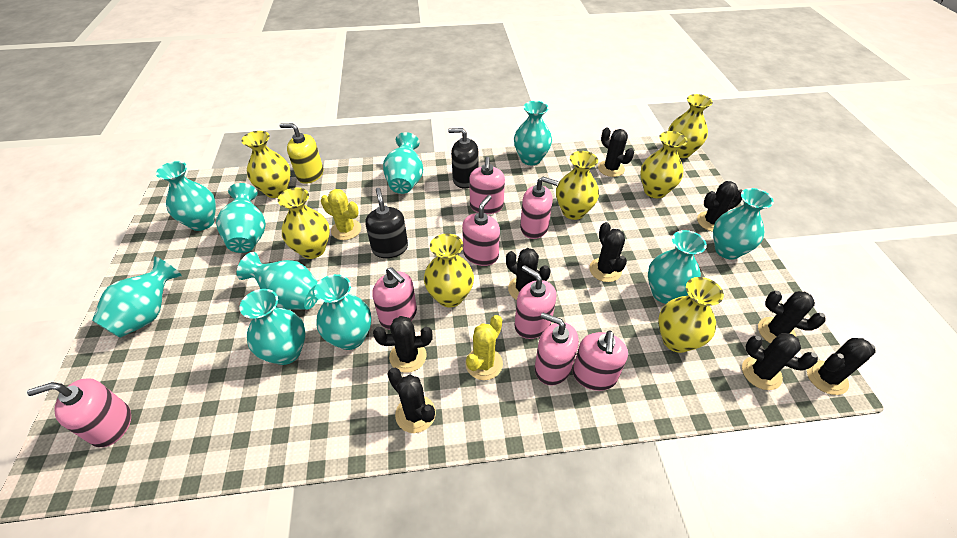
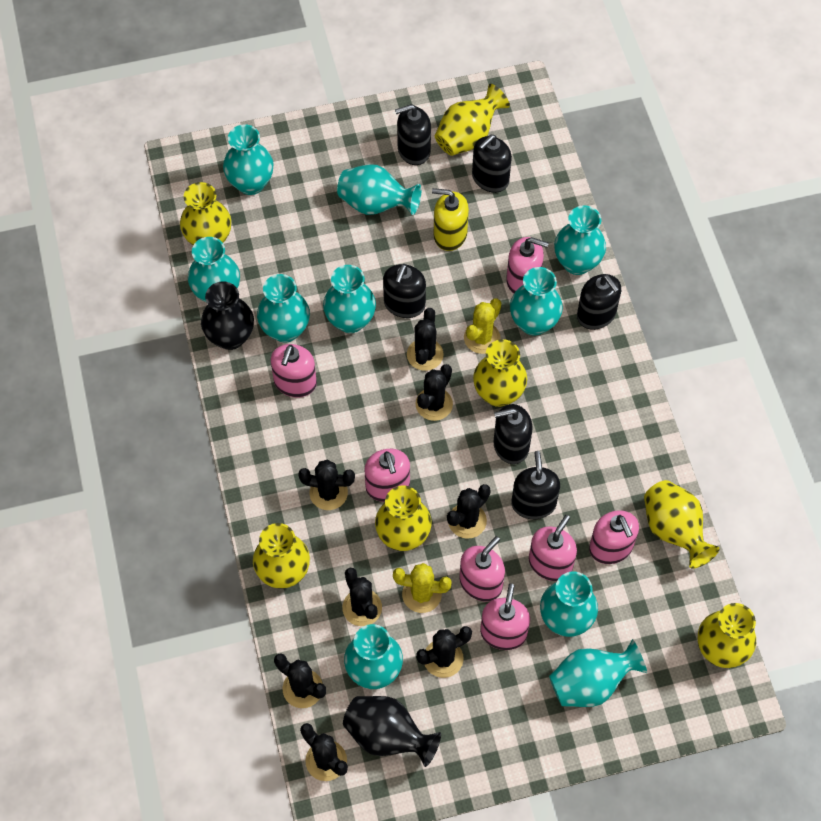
black cactus: [373,316,433,373] [387,368,436,433] [506,248,550,300] [589,222,627,282] [598,128,634,177] [697,181,743,232] [742,333,818,390] [758,291,825,343] [807,338,876,395] = 9 -> [274,653,326,708] [298,459,355,510] [300,723,348,781] [342,568,382,626] [407,308,444,371] [415,364,453,421] [416,626,472,678] [447,484,491,539] = 8
black soap dispenser: [366,188,408,258] [448,128,478,188] = 2 -> [383,264,426,318] [395,104,431,165] [472,135,512,193] [493,404,533,464] [511,451,560,519] [577,274,621,330] = 6
black vase: none = 0 -> [201,281,254,350] [343,696,441,767] = 2
pink soap dispenser: [27,378,131,447] [372,267,417,329] [462,195,500,266] [469,157,505,214] [514,265,556,339] [520,177,558,239] [535,312,579,386] [572,331,628,391] = 8 -> [271,344,317,397] [364,449,410,502] [460,536,505,601] [480,584,530,650] [506,237,549,294] [529,515,577,581] [589,510,639,564] = 7

